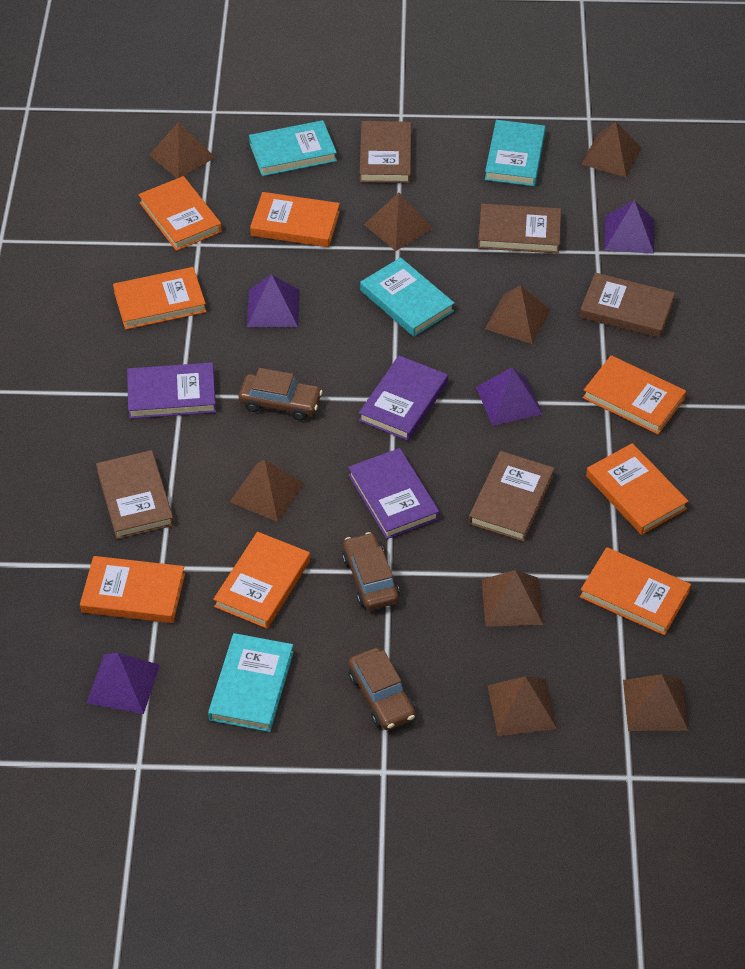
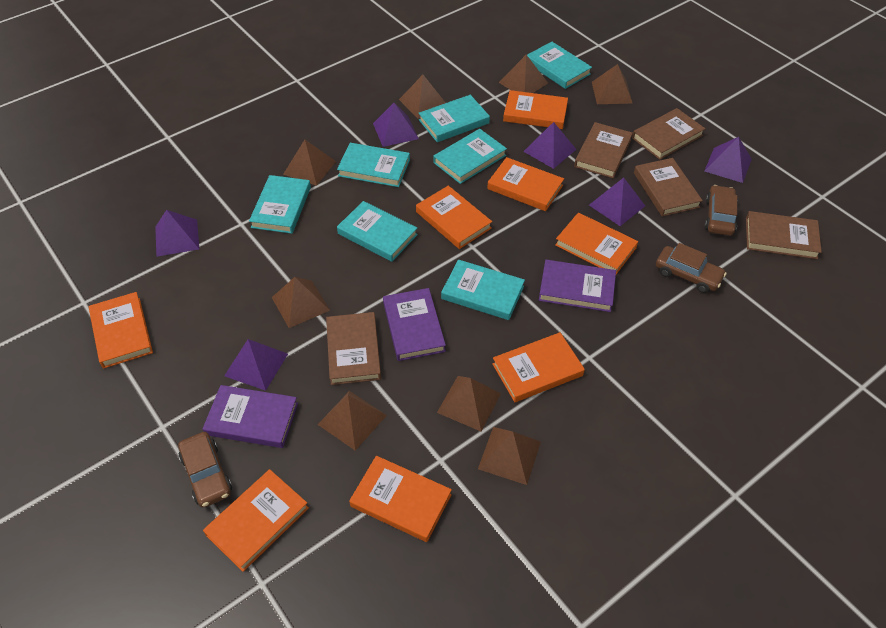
purple pyramid: [87,653,160,714] [247,274,300,327] [476,367,543,426] [604,200,654,254] = 4 -> [155,210,199,257] [224,339,288,391] [373,103,419,147] [523,122,576,169] [589,178,645,226] [704,137,752,183] = 6
turquoise book: [208,633,294,732] [249,120,337,176] [360,257,455,337] [485,120,546,186] = 4 -> [249,175,311,234] [337,143,410,187] [337,201,418,262] [419,95,490,142] [433,129,507,184] [441,259,525,320] [527,42,592,89] = 7

